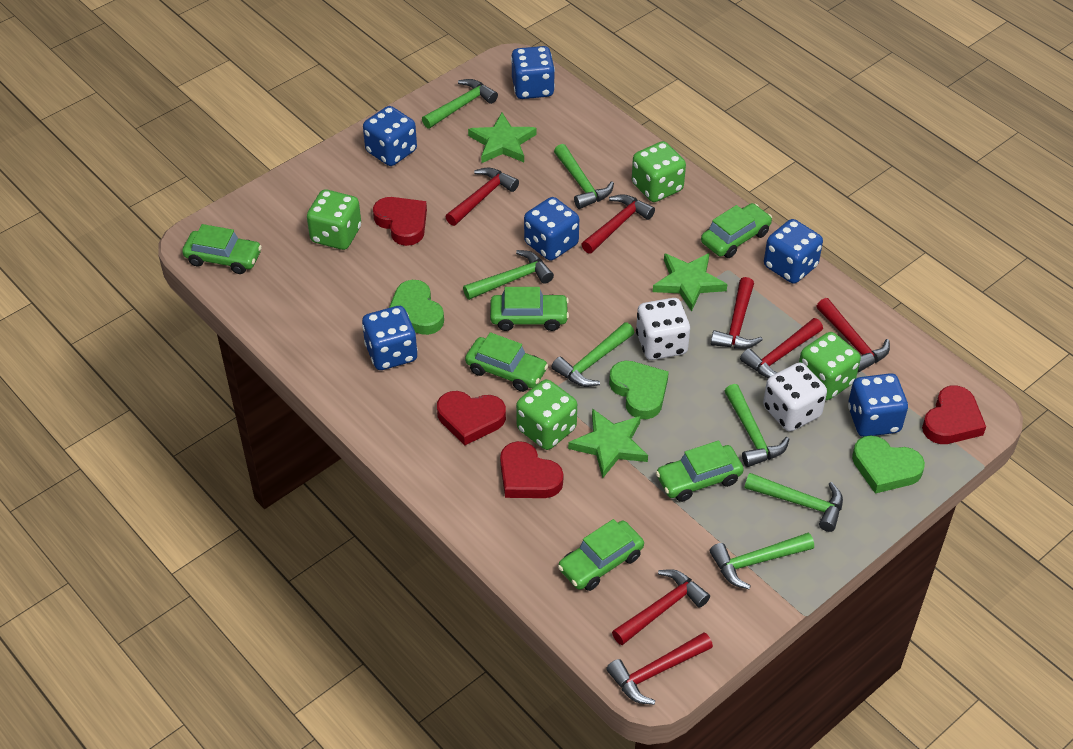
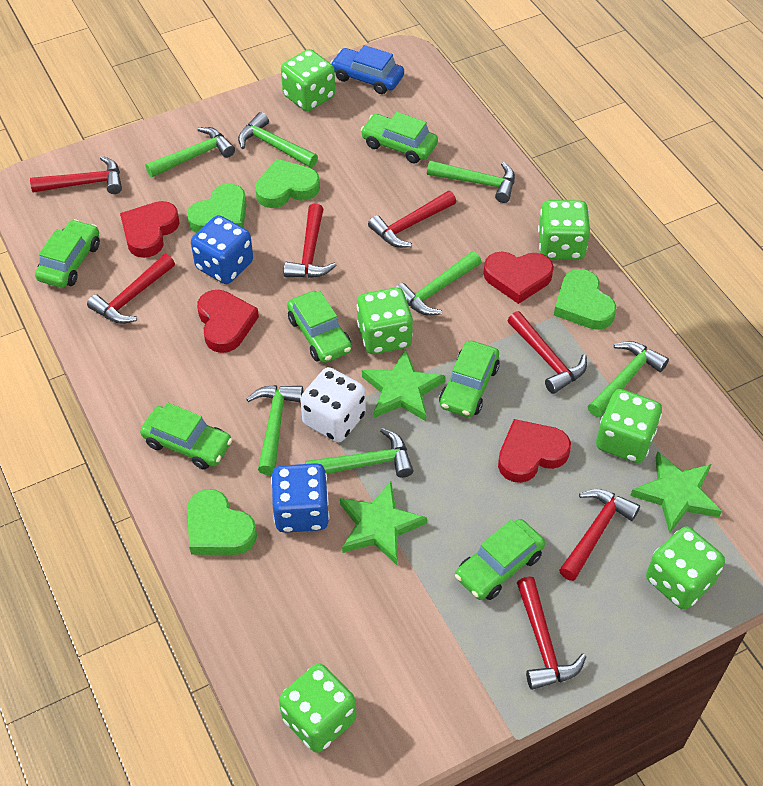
blue car: none = 0 -> [330,45,404,94] = 1
blue dice: [362,306,418,370] [363,106,417,166] [511,46,555,99] [524,197,579,261] [764,219,823,284] [848,373,908,437] = 6 -> [191,215,253,284] [271,463,330,533] = 2
green dice: [307,189,361,250] [516,379,577,450] [632,141,686,202] [799,332,861,400] = 4 -> [279,663,356,753] [281,49,335,112] [356,287,413,354] [538,200,590,260] [596,389,662,463] [646,526,725,609] = 6
green heart: [389,280,444,335] [609,361,669,419] [852,436,925,494] = 3 -> [187,184,247,233] [187,489,257,555] [255,159,320,208] [554,269,617,330] = 4
white dice: [636,298,690,360] [763,362,827,432] = 2 -> [300,367,366,442] = 1

